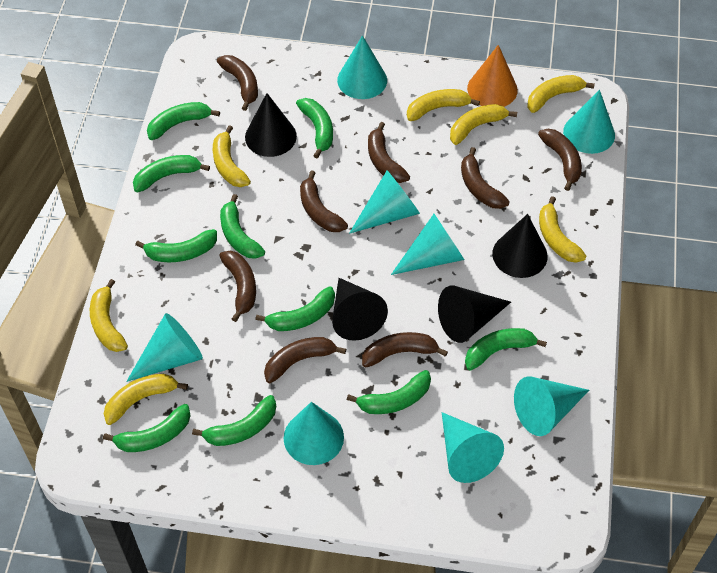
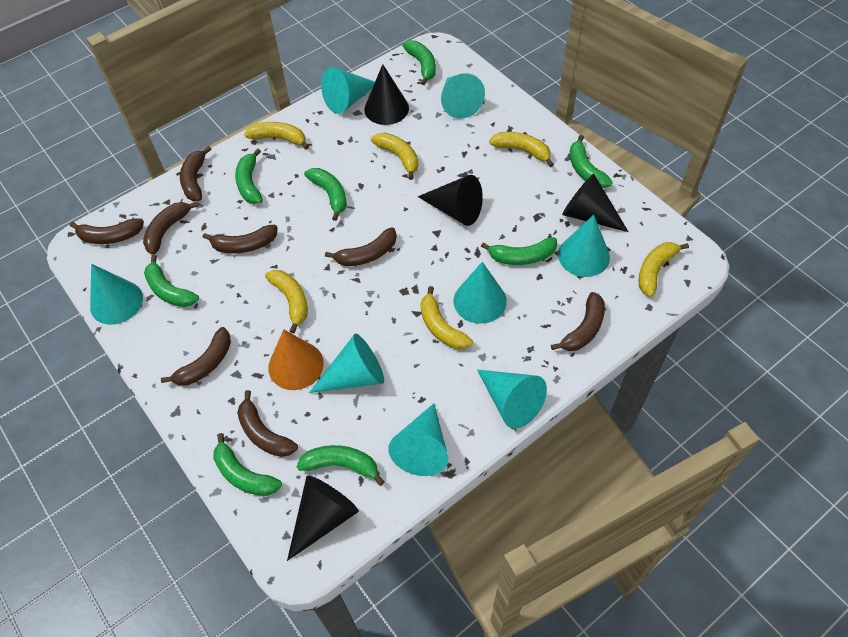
green banana: [103,404,191,452] [133,155,210,192] [135,229,217,262] [147,102,220,140] [192,395,276,446] [220,194,265,259] [255,286,335,331] [296,98,333,158] [347,370,431,414] [465,328,547,371] = 10 -> [144,255,199,307] [213,433,282,496] [235,148,263,204] [297,445,385,486] [304,168,347,221] [402,40,436,85] [481,237,557,265] [570,135,613,188] = 8
yellow banana: [90,279,128,352] [104,374,188,425] [213,125,251,187] [407,89,480,121] [450,104,517,145] [527,75,595,113] [539,196,586,263] = 7 -> [244,122,309,149] [265,270,308,333] [371,133,418,180] [421,286,473,349] [489,132,554,167] [639,242,689,297] = 6

